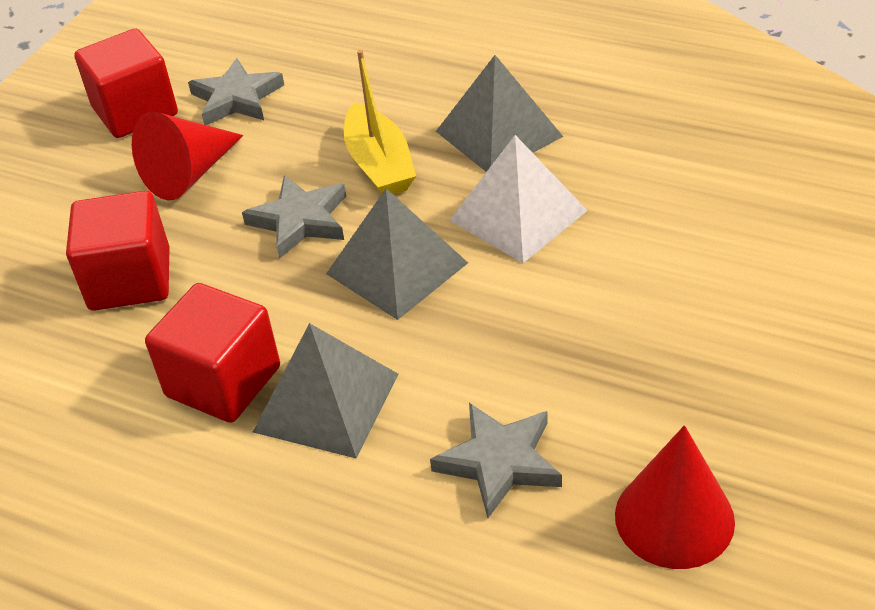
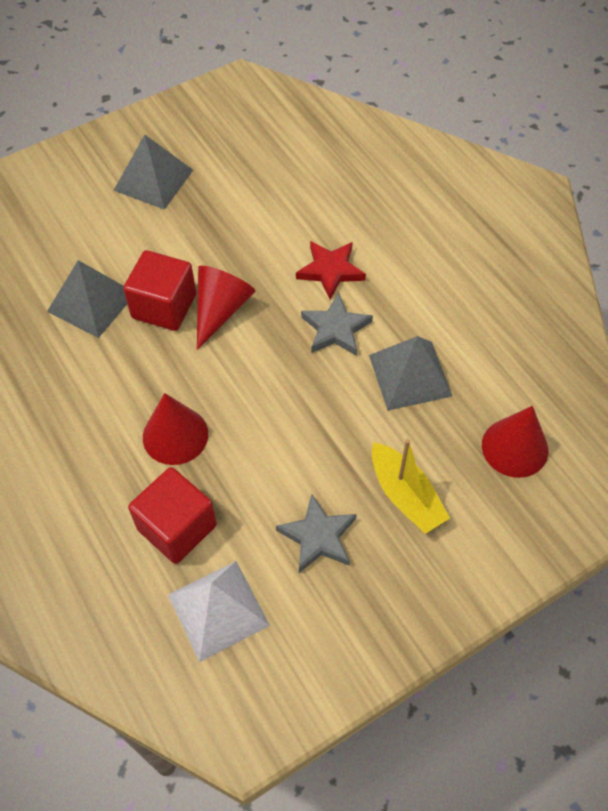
grey star: [188,58,284,125] [242,176,346,259] [430,403,562,518] = 3 -> [276,494,357,573] [301,293,373,356] = 2
red cone: [132,112,243,200] [615,425,735,569] = 2 -> [143,393,208,465] [197,266,255,350] [482,406,548,478] = 3
red cube: [66,191,170,311] [74,29,178,138] [145,283,280,423] = 3 -> [123,250,196,331] [128,467,217,564] = 2
red star: none = 0 -> [296,241,366,300] = 1

